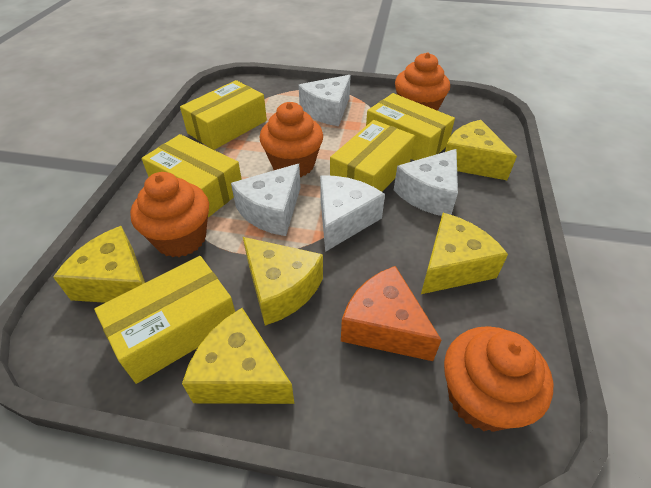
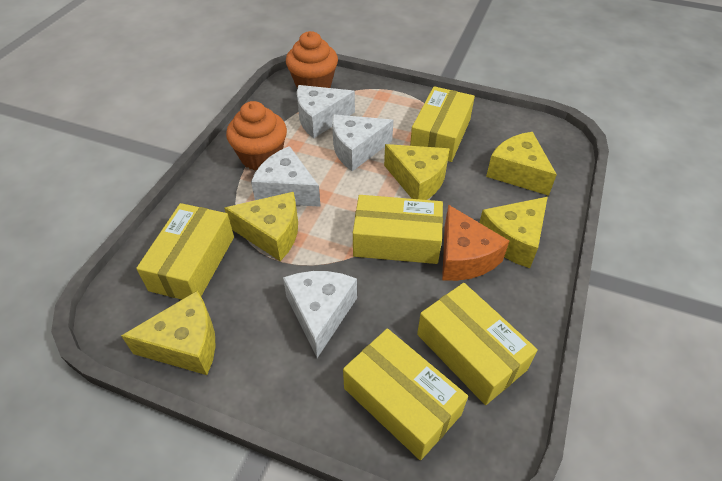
orange cupcake: [130,172,209,257] [260,102,323,177] [395,52,450,111] [444,326,553,432] = 4 -> [226,101,287,171] [286,31,338,88] = 2

